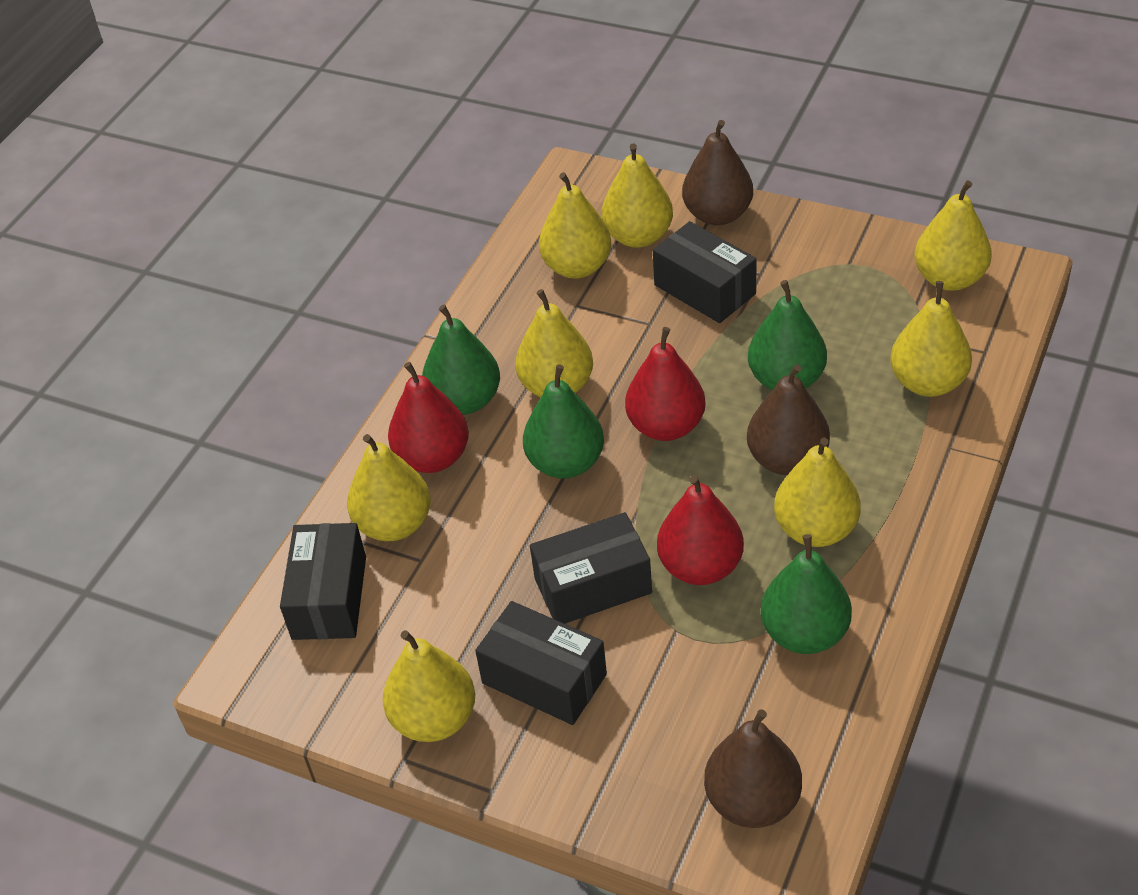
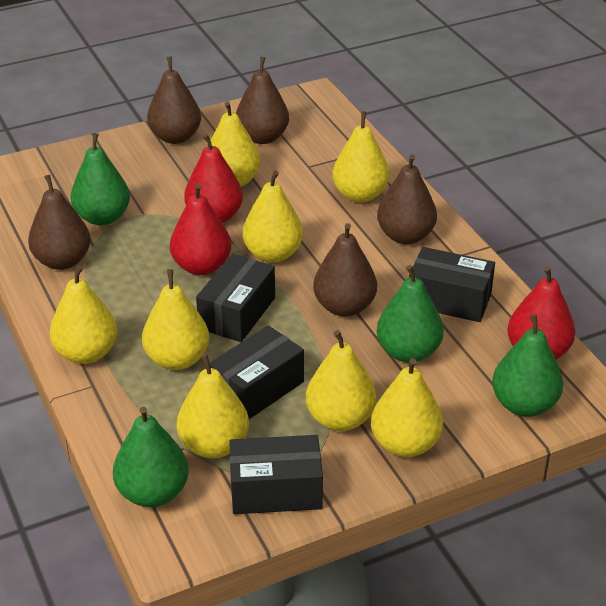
brown pear: [682,120,753,226] [704,709,802,828] [747,364,830,475] = 3 -> [28,175,91,270] [147,57,201,144] [236,57,289,144] [313,223,377,316] [377,154,437,244] = 5

